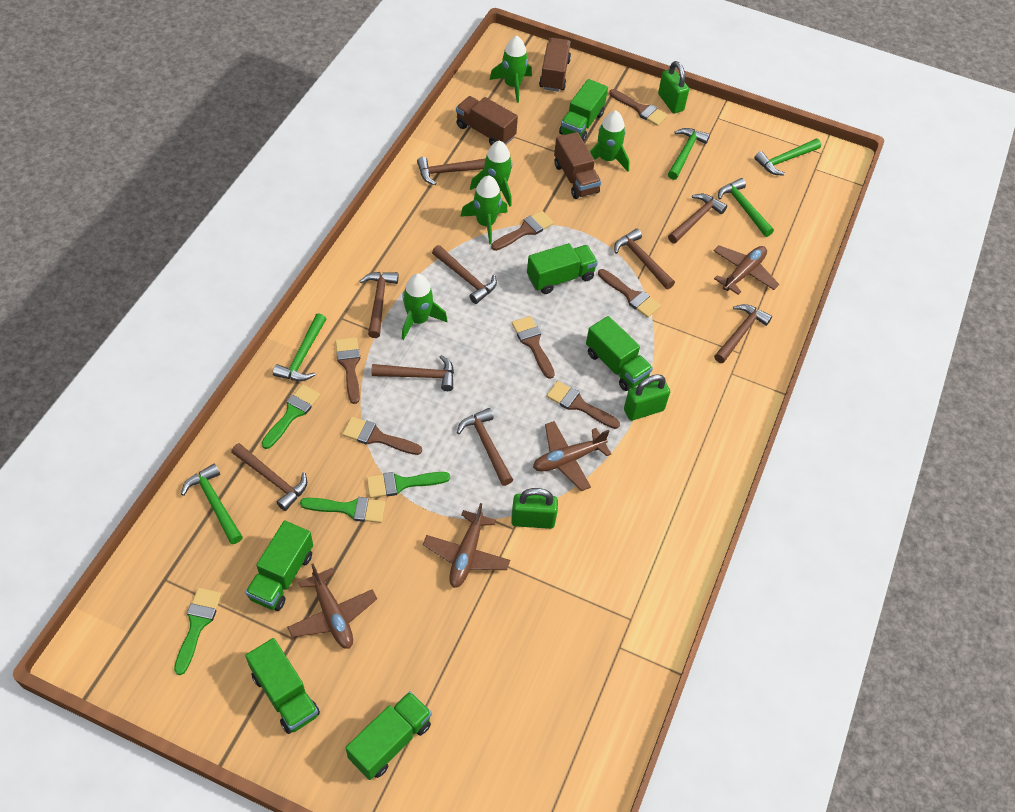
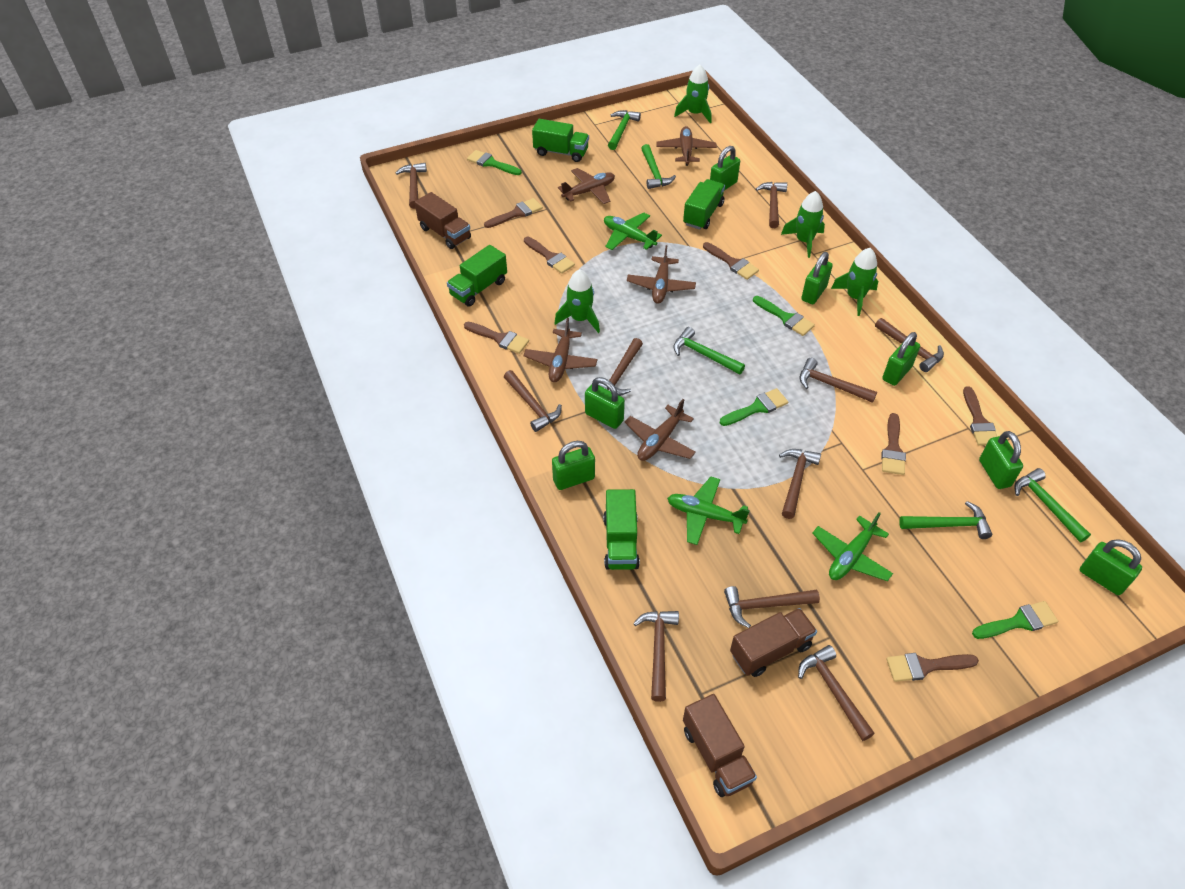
brown hammer: [231,443,307,511] [360,272,399,338] [371,355,454,391] [417,157,486,185] [432,245,497,304] [457,408,513,486] [614,229,675,289] [668,194,727,243] [714,304,772,363] = 9 -> [396,163,427,209] [504,370,562,432] [598,338,643,396] [633,611,679,702] [724,586,820,628] [756,182,787,228] [779,449,821,519] [798,645,875,741] [800,358,877,403] [875,318,944,372] = 10
brown plane: [287,564,377,649] [423,503,510,588] [533,421,611,491] [714,245,779,295] = 4 -> [524,318,598,382] [558,168,615,204] [625,399,696,461] [627,245,696,304] [657,126,717,166] = 5
green padlock: [511,488,558,529] [624,374,670,421] [658,61,689,113] = 3 -> [552,441,595,490] [585,377,625,429] [710,146,740,190] [801,252,833,304] [882,332,920,386] [979,431,1023,489] [1080,539,1142,595] = 7
green plane: none = 0 -> [604,213,662,250] [667,477,750,545] [812,512,893,581] = 3
green rocket: [402,273,447,340] [460,175,507,244] [470,140,512,207] [489,36,532,103] [590,110,630,172] = 5 -> [554,269,600,333] [674,65,711,123] [781,191,825,258] [831,248,878,316] = 4
green truck: [245,521,313,611] [245,638,320,734] [346,691,432,780] [527,243,598,294] [559,79,608,141] [586,316,653,391] = 6 -> [447,245,507,307] [532,119,589,162] [603,489,640,570] [683,179,725,230] = 4

